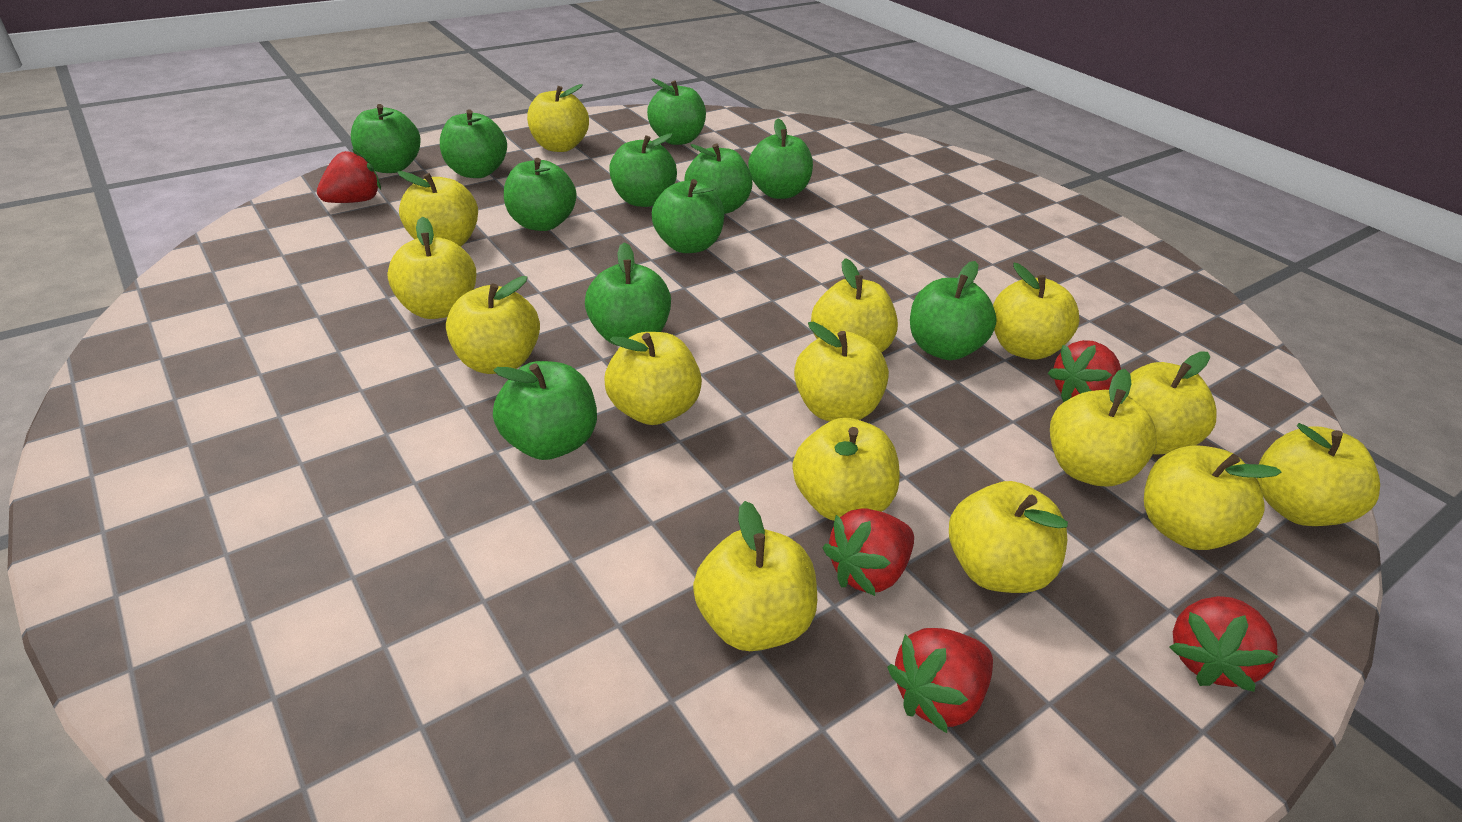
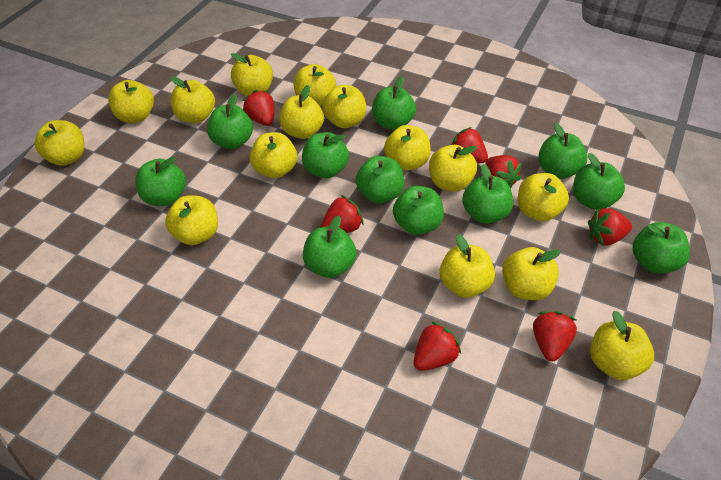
red strawberry: [317,149,381,203] [822,508,914,596] [887,628,993,733] [1048,340,1121,402] [1169,596,1278,692] = 5 -> [243,90,274,126] [321,195,364,233] [413,321,461,371] [451,127,488,163] [485,155,522,189] [533,311,577,361] [588,208,632,245] = 7

